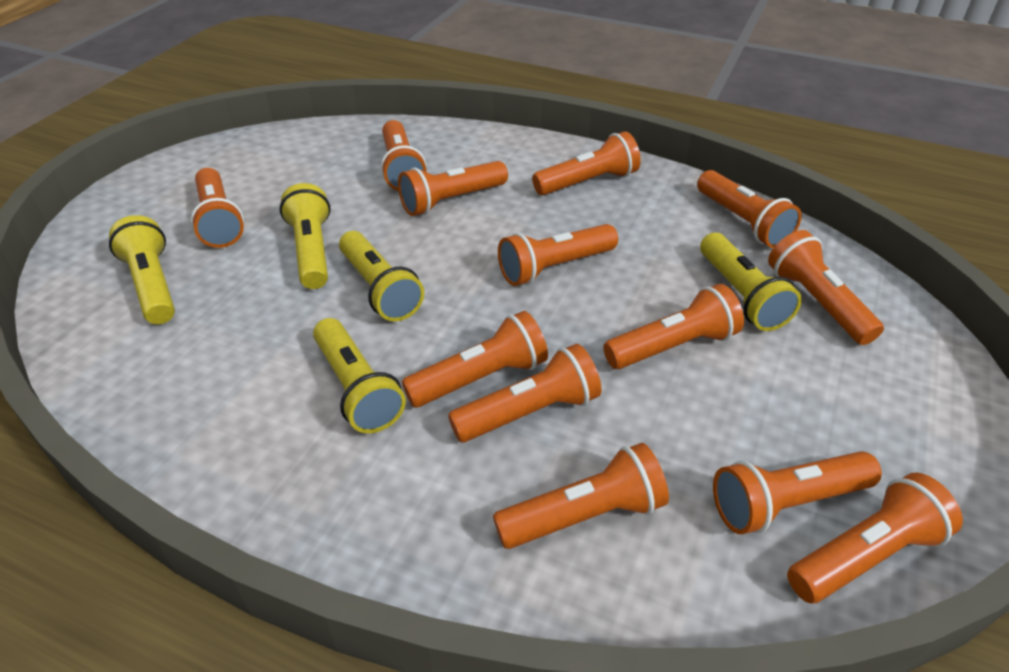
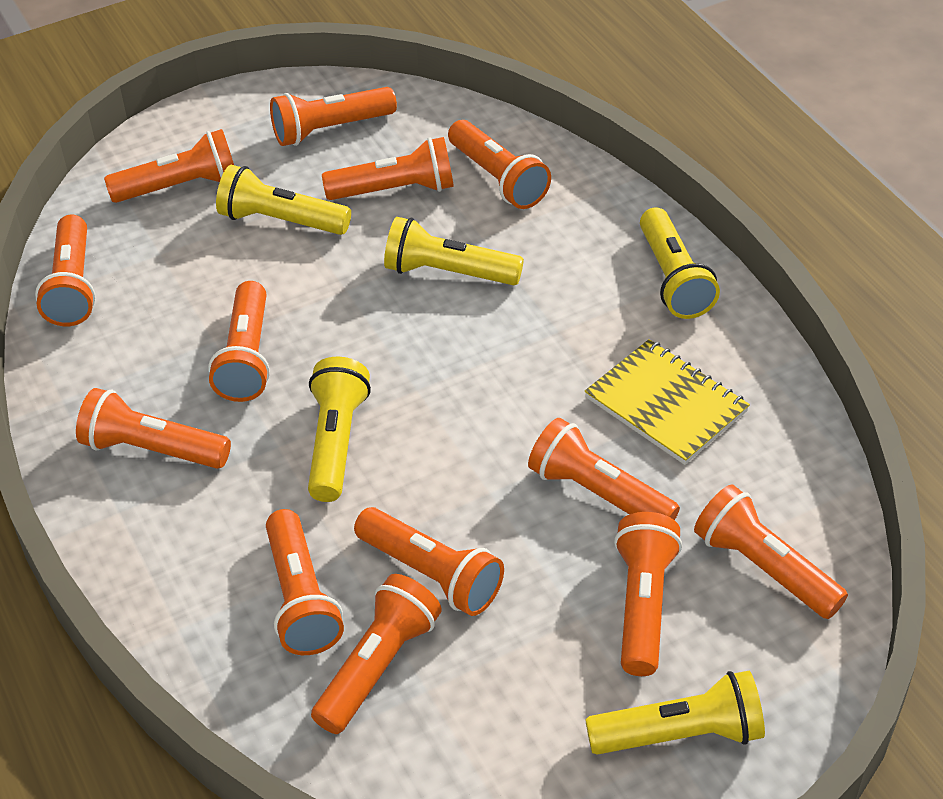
yellow notebook: none = 0 -> [585,339,750,465] = 1

